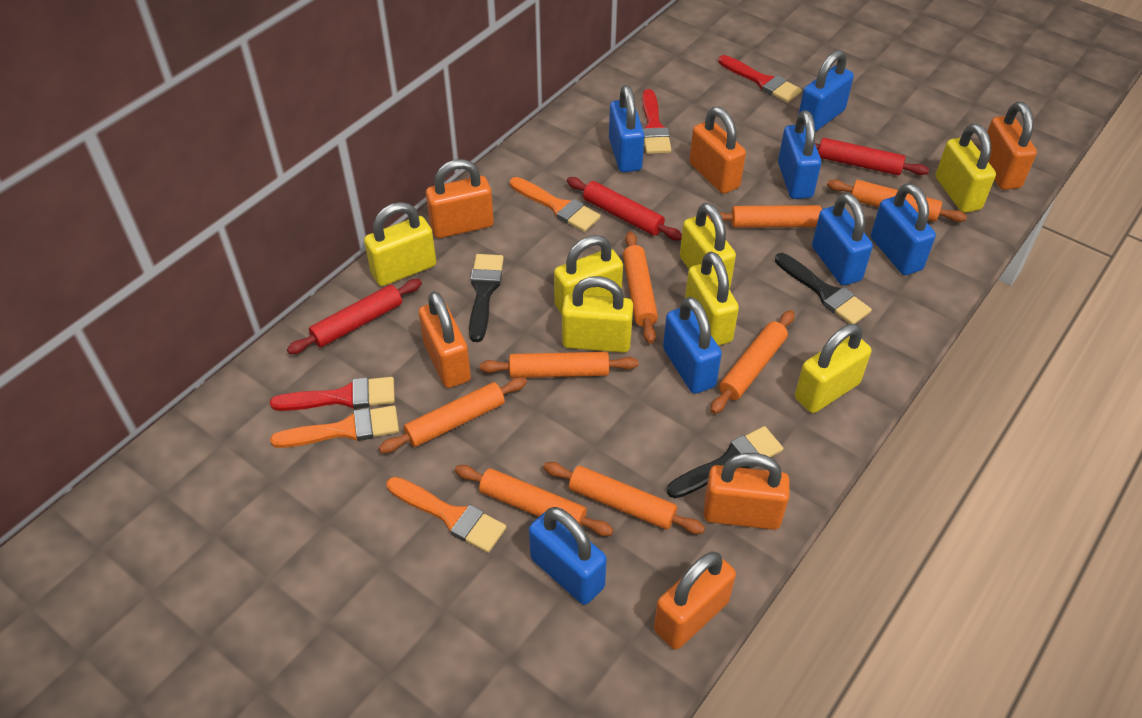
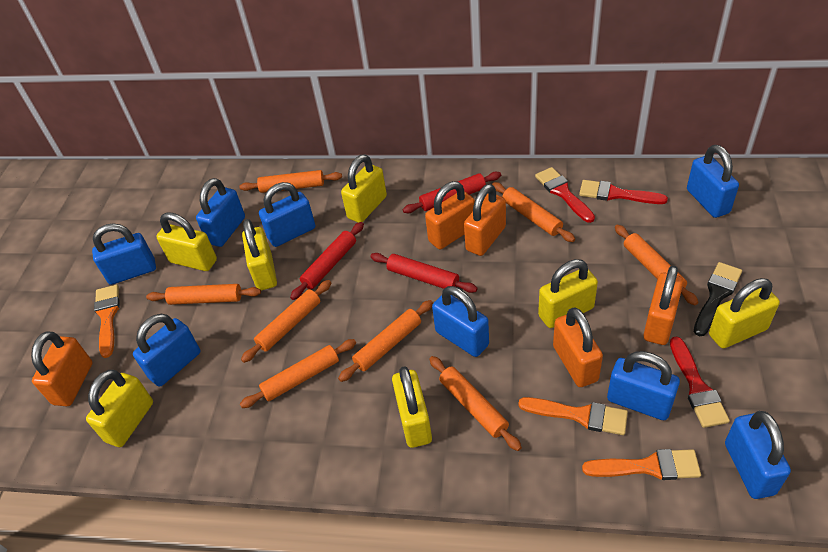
black brush: [469,254,504,342] [667,426,783,498] [775,253,872,324] = 3 -> [694,262,742,336] = 1
blue padlock: [529,507,607,605] [609,85,644,172] [663,297,722,394] [778,110,821,199] [798,50,854,132] [812,193,873,286] [871,183,936,275] = 7 -> [92,223,156,285] [133,314,201,387] [196,178,245,247] [259,182,315,247] [432,286,489,357] [607,351,680,420] [687,145,739,218] [725,411,791,499] = 8
orange padlock: [419,291,471,388] [426,159,494,238] [654,551,736,650] [689,107,746,194] [704,453,790,530] [980,102,1037,190] = 6 -> [31,331,93,406] [425,181,475,249] [464,184,506,256] [553,307,603,387] [643,266,684,345] = 5

